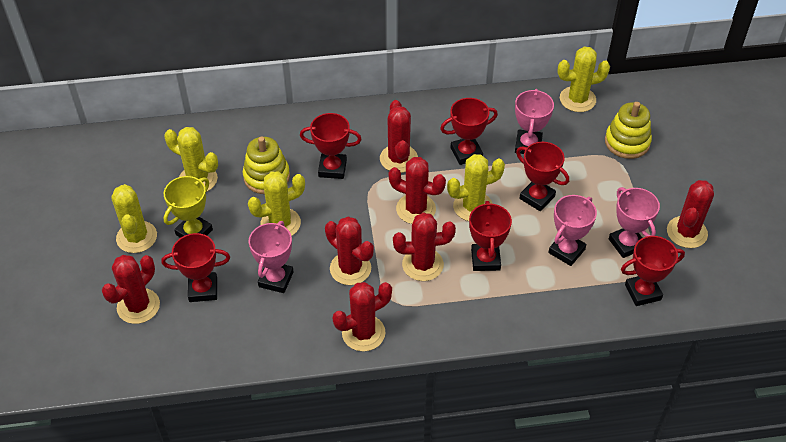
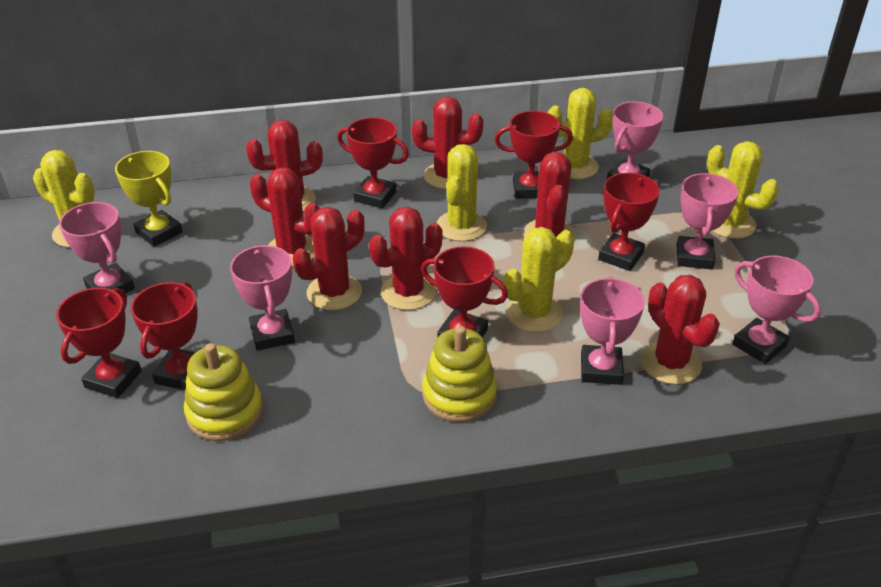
pink trophy: [249,221,294,293] [515,89,554,154] [548,195,597,266] [609,187,660,258] = 4 -> [59,202,135,293] [230,245,295,351] [580,277,645,385] [607,101,663,179] [677,173,738,269] [733,255,821,364] = 6

